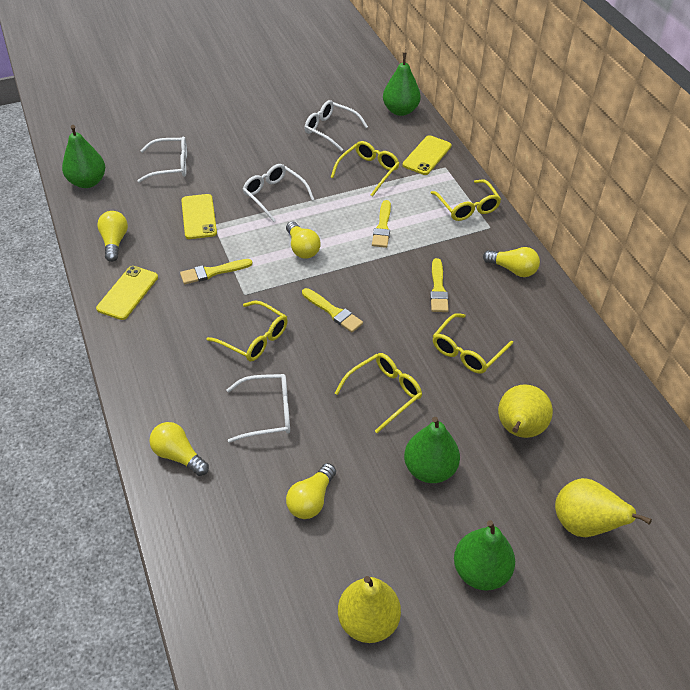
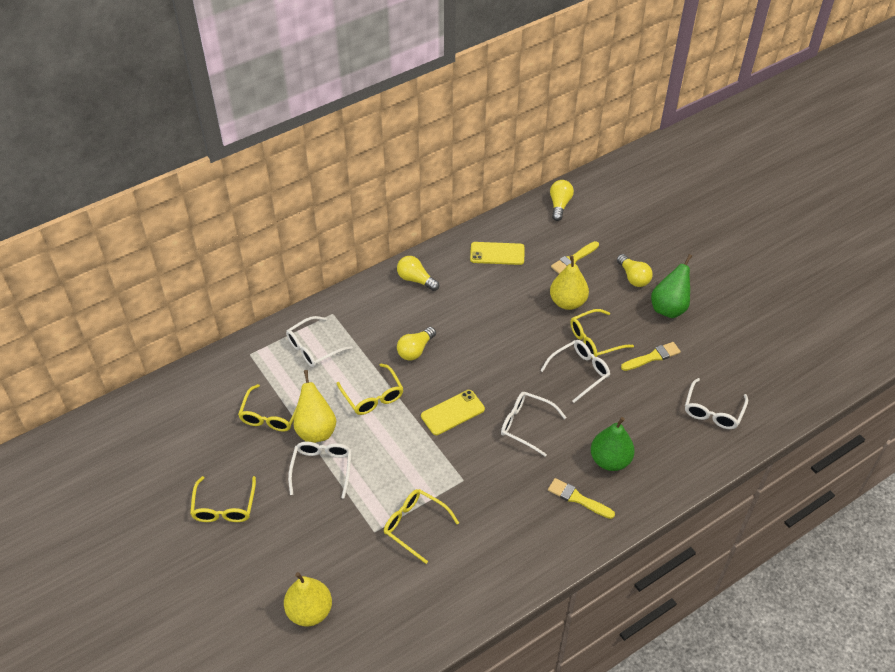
green pear: [62,125,105,188] [383,52,421,116] [404,417,460,483] [454,520,515,591] = 4 -> [591,417,635,471] [651,254,692,318] = 2
white glasses: [138,137,187,183] [226,374,290,443] [243,164,315,222] [305,100,368,152] = 4 -> [286,316,353,367] [288,442,352,499] [501,392,567,457] [540,340,610,403] [685,378,748,429] = 5
yellow brush: [180,259,253,284] [302,288,363,332] [372,200,391,248] [430,258,449,312] = 4 -> [548,478,615,519] [551,241,599,274] [621,342,681,371] = 3
yellow light bulb: [97,211,128,262] [149,422,209,476] [286,221,321,259] [286,463,336,519] [483,247,540,277] = 5 -> [397,256,439,291] [397,327,436,361] [550,180,574,221] [617,254,653,287] = 4
yellow phone: [96,266,158,320] [181,194,217,239] [402,135,452,175] = 3 -> [421,390,485,435] [470,242,525,265] = 2

